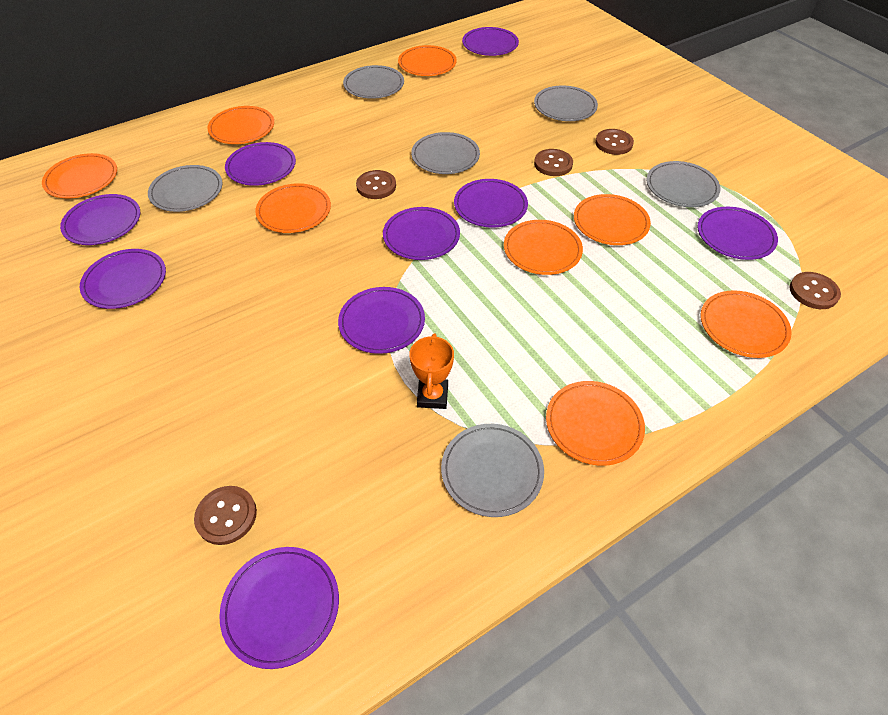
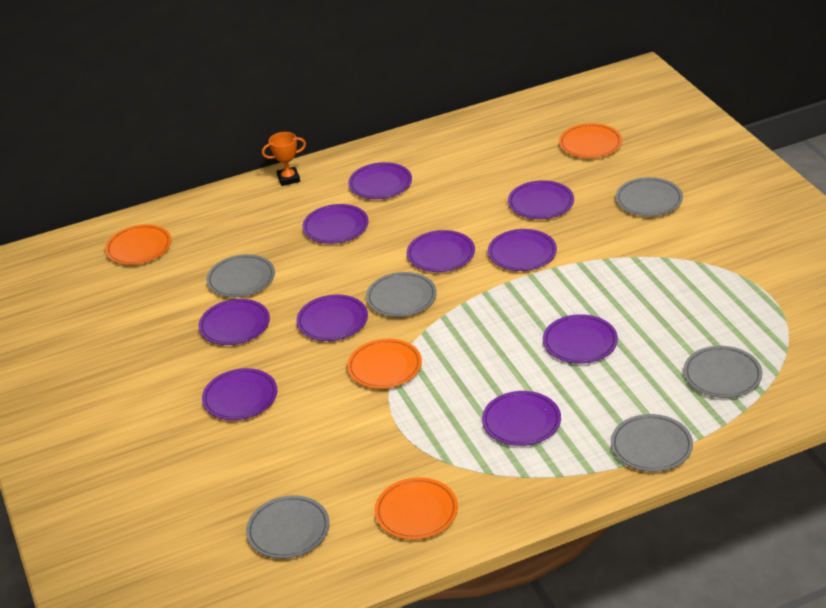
brown button: [194,486,257,545] [356,170,396,199] [534,149,573,176] [595,129,634,155] [790,272,841,309] = 5 -> none = 0
orange plate: [42,153,117,198] [207,106,274,144] [255,183,331,233] [398,45,457,76] [504,220,583,275] [546,381,645,466] [574,194,651,245] [701,290,792,358] = 8 -> [105,224,171,265] [347,339,422,389] [375,477,458,540] [559,123,622,158] = 4
purple plate: [60,194,140,245] [80,249,166,309] [219,547,339,669] [225,142,296,186] [338,287,425,354] [383,207,460,260] [454,179,528,228] [462,27,519,56] [698,207,778,260] = 9 -> [199,299,270,345] [202,368,277,420] [296,295,368,341] [302,204,369,244] [348,162,412,199] [407,230,475,272] [482,391,561,446] [488,229,557,271] [508,180,574,219] [543,314,618,363] = 10

